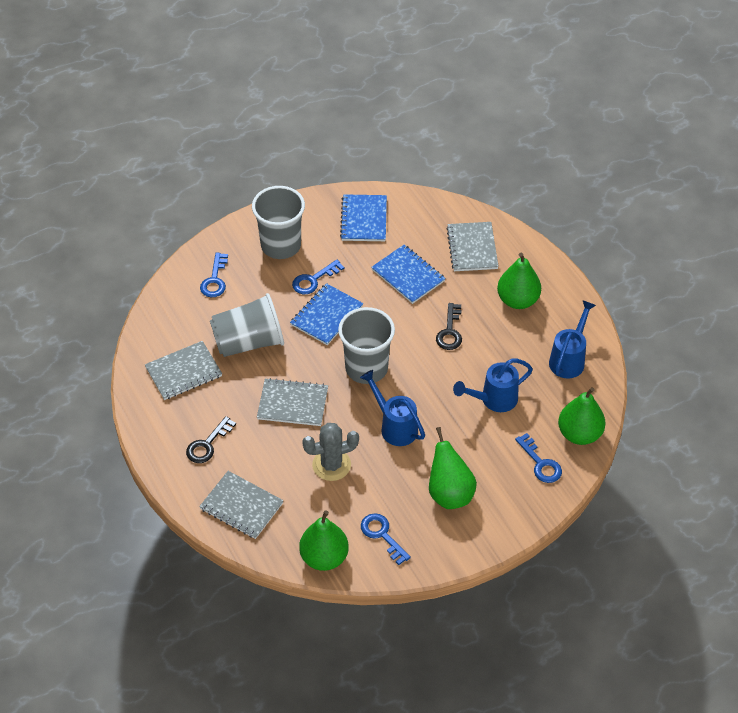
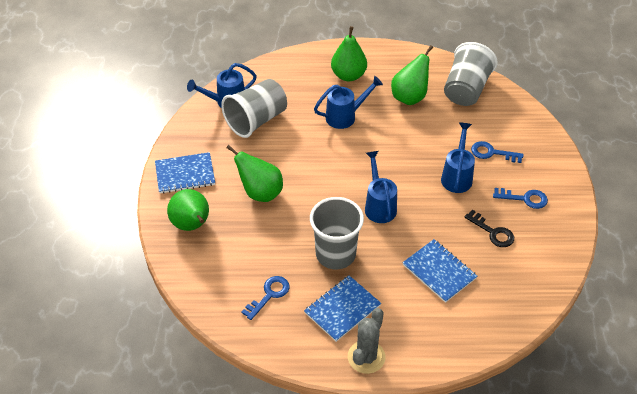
black key: [186,416,236,463] [436,303,462,350] = 2 -> [465,210,514,247] = 1
blue key: [200,253,228,297] [292,260,344,294] [361,513,411,565] [515,433,562,483] = 4 -> [241,276,290,320] [471,141,524,163] [493,188,548,209] = 3
blue watering can: [360,370,425,446] [453,358,533,412] [549,300,596,379] = 3 -> [187,63,257,107] [314,76,383,129] [365,151,397,223] [441,123,475,193] = 4
grey notebook: [145,341,222,400] [199,471,284,539] [257,378,328,426] [446,222,499,271] = 4 -> none = 0

